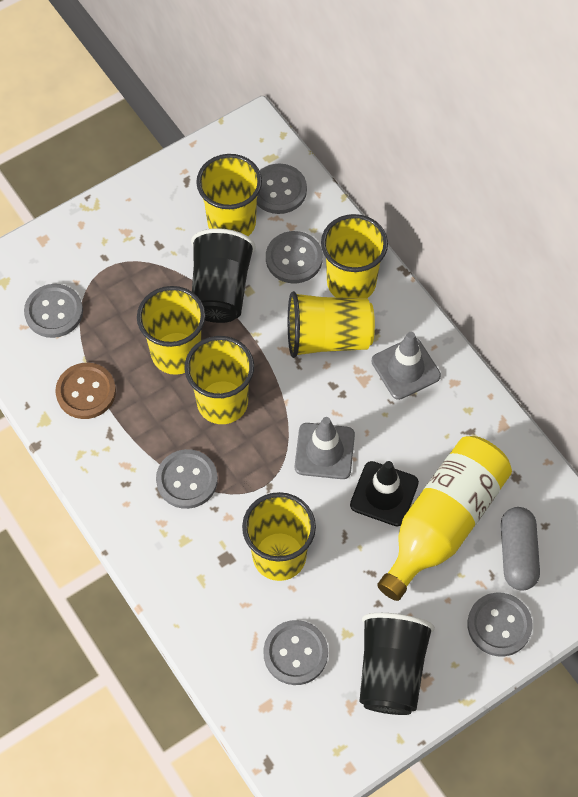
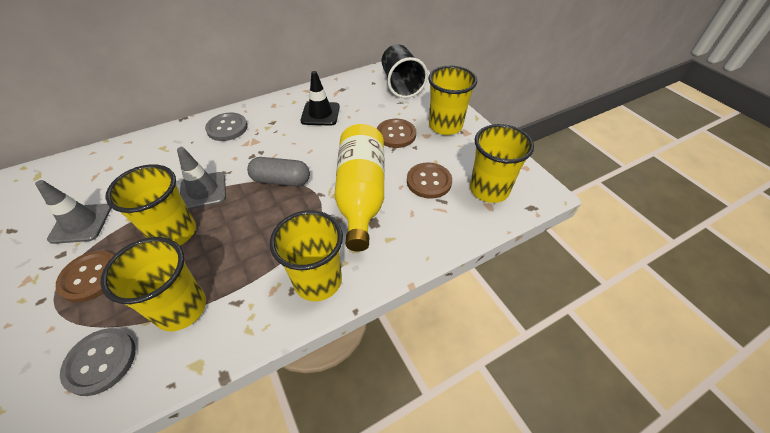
black cup: [191,228,256,323] [359,613,435,715] = 2 -> [382,44,428,98] = 1
brown button: [56,363,116,419] = 1 -> [56,251,114,302] [377,119,416,148] [407,162,452,199] = 3
grey button: [24,284,83,338] [156,449,218,509] [257,164,307,214] [263,620,328,685] [266,231,323,283] [468,592,533,657] = 6 -> [60,328,136,396] [205,113,248,141] = 2
yellow cup: [137,286,206,375] [184,336,254,424] [196,154,262,236] [242,492,316,581] [288,291,375,358] [321,214,388,298] = 6 -> [100,237,206,331] [105,164,196,246] [270,210,343,301] [428,66,477,135] [470,124,534,203] = 5

